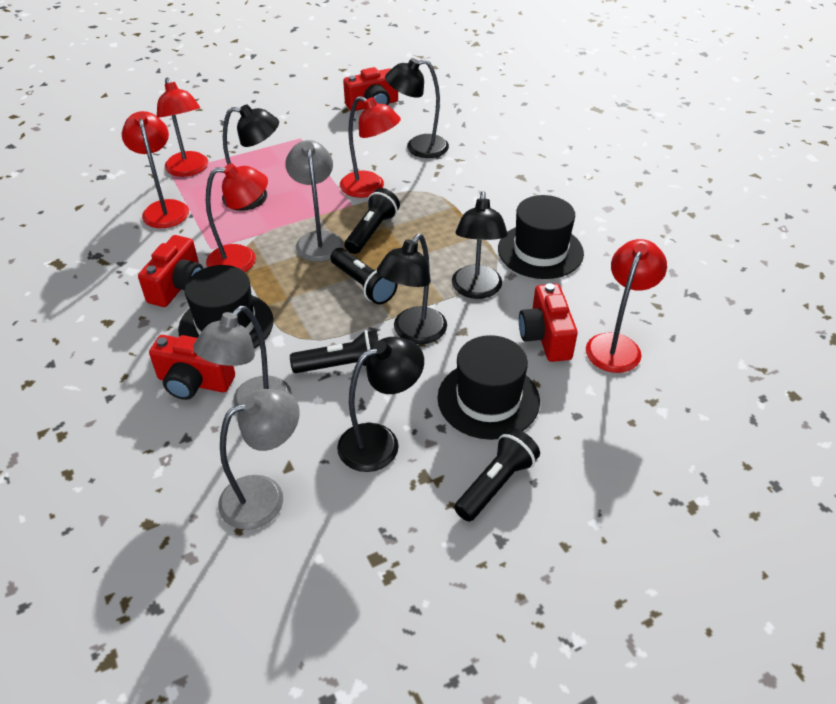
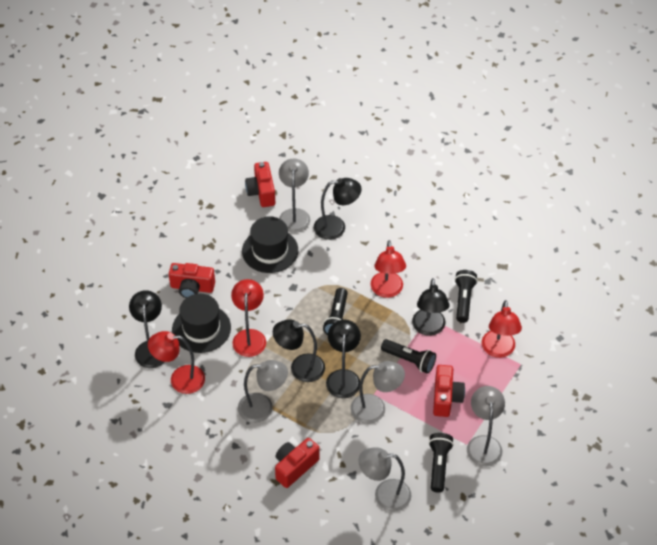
black hat: [178,265,274,349] [437,335,540,440] [498,195,584,279] = 3 -> [172,294,231,353] [242,216,298,273] = 2
grey lamp: [193,306,292,406] [218,389,300,530] [285,140,344,262] = 3 -> [238,360,288,423] [279,158,310,233] [350,361,405,424] [359,447,411,512] [467,386,505,466] = 5
red lamp: [122,111,189,228] [157,78,208,177] [206,163,268,272] [340,96,401,198] [586,239,667,373] = 5 -> [148,331,205,394] [231,279,266,357] [371,240,406,298] [482,300,522,358] = 4

